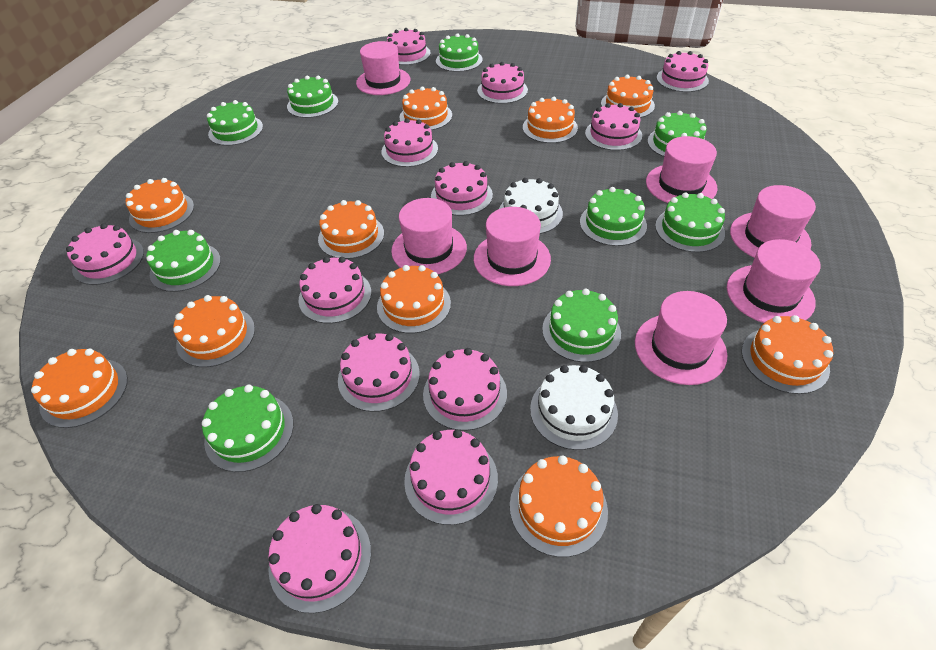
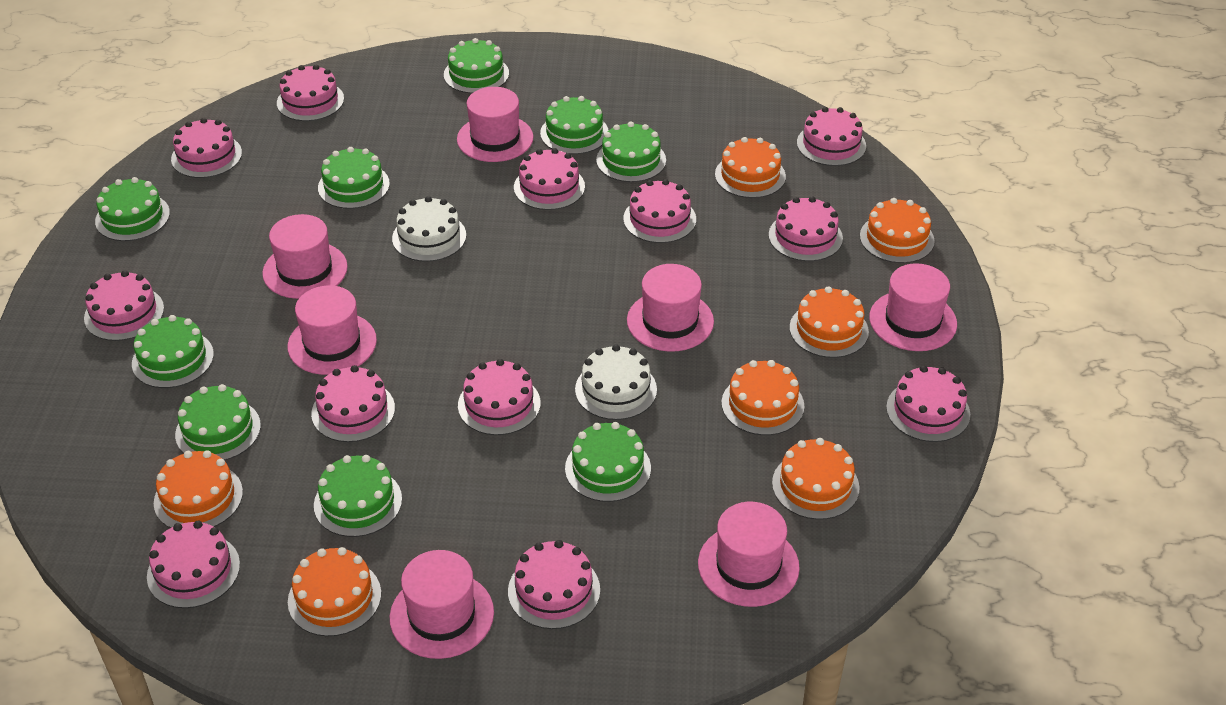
orange cake: [31,349,128,428] [126,178,194,233] [173,295,255,367] [318,200,384,259] [377,265,451,333] [399,87,452,130] [510,455,608,557] [523,97,578,143] [601,75,655,118] [742,315,833,394] = 10 -> [154,450,243,528] [288,547,381,636] [715,137,786,198] [722,360,804,435] [772,438,859,520] [790,286,869,358] [860,198,935,263] = 7

